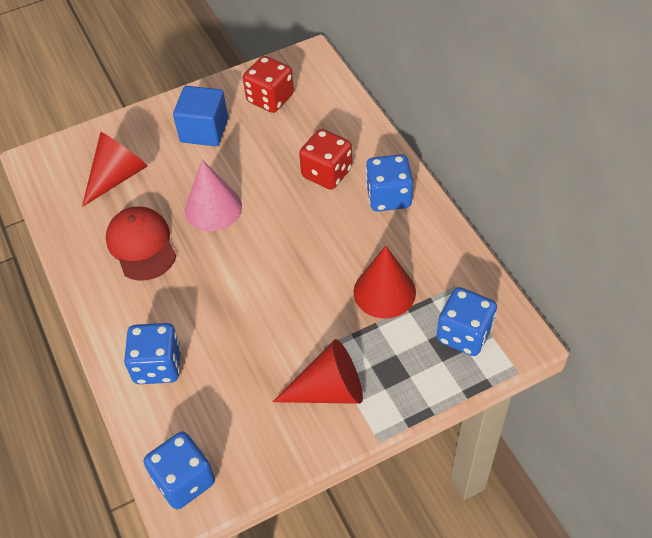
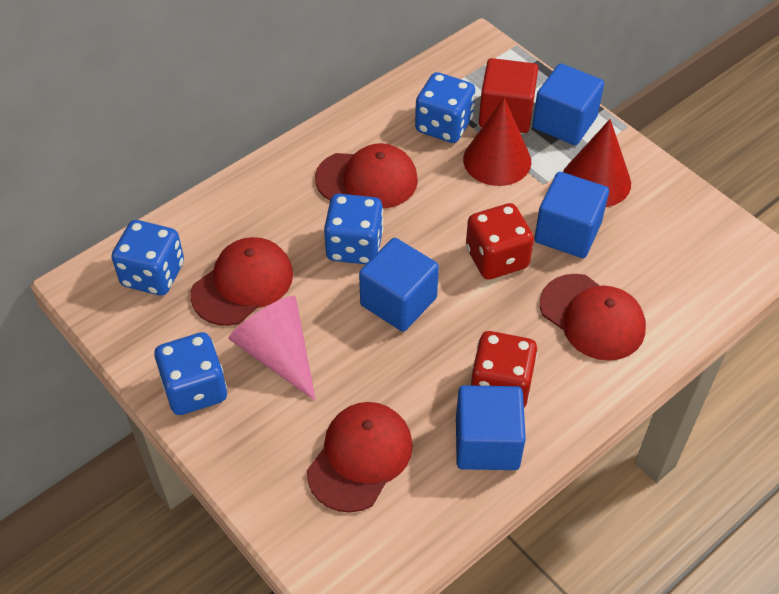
blue cube: [173,86,228,146] = 1 -> [359,238,439,332] [456,385,526,470] [533,64,604,145] [534,172,609,258] = 4
red cap: [106,207,176,281] = 1 -> [190,237,293,326] [307,402,413,513] [315,143,418,208] [540,274,646,361] = 4
red cone: [82,132,148,207] [272,339,363,404] [353,245,416,319] = 3 -> [463,98,531,186] [563,119,631,207] = 2
red cube: none = 0 -> [479,58,538,133] = 1

